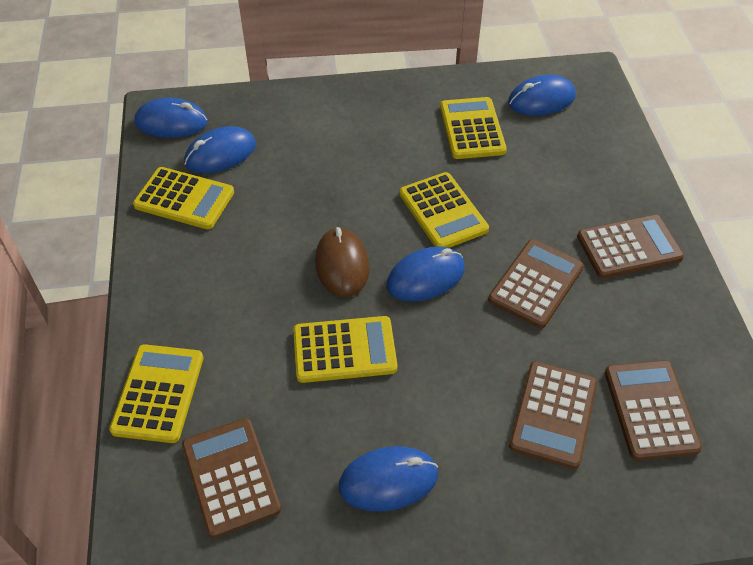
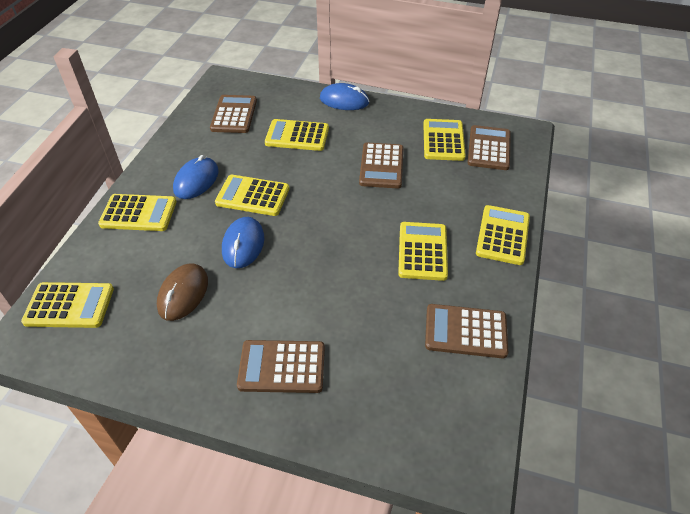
blue mouse: [135,98,208,138] [184,126,256,174] [339,446,438,511] [387,247,465,302] [508,75,576,116] = 5 -> [173,155,219,199] [222,217,264,268] [320,83,369,110] = 3
yellow calculator: [109,344,203,443] [133,167,234,229] [293,316,397,383] [399,172,489,248] [440,97,507,159] = 5 -> [21,282,114,328] [98,194,177,231] [215,174,290,216] [265,119,329,151] [398,222,448,281] [423,119,466,161] [476,205,530,265] = 7

